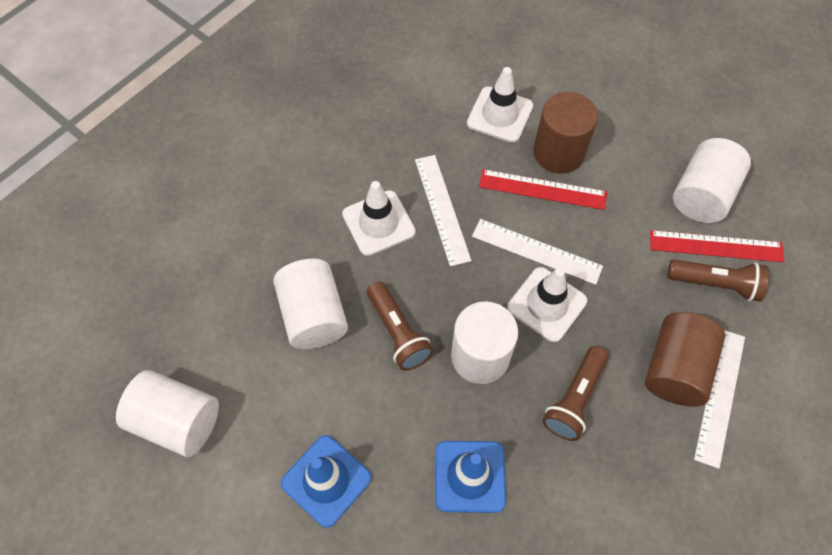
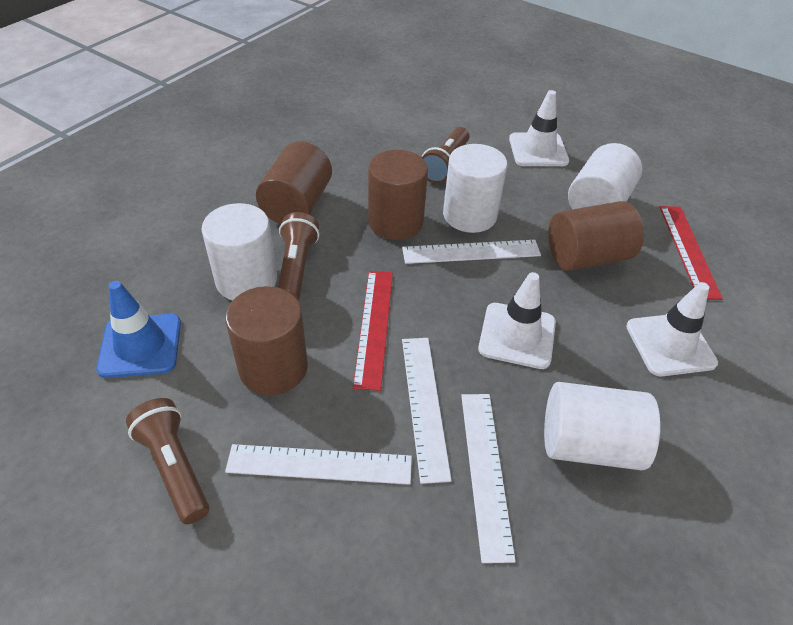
blue traffic cone: [281,435,371,528] [435,441,506,513] = 2 -> [96,281,181,378] = 1
brown cylinder: [533,92,598,174] [645,312,725,407] = 2 -> [225,286,308,395] [256,141,332,224] [368,150,428,240] [548,201,644,271] = 4
white ruler: [415,155,472,267] [472,219,603,285] [694,330,745,469] = 3 -> [225,444,412,485] [402,240,541,264] [402,338,452,484] [461,394,516,563] = 4

